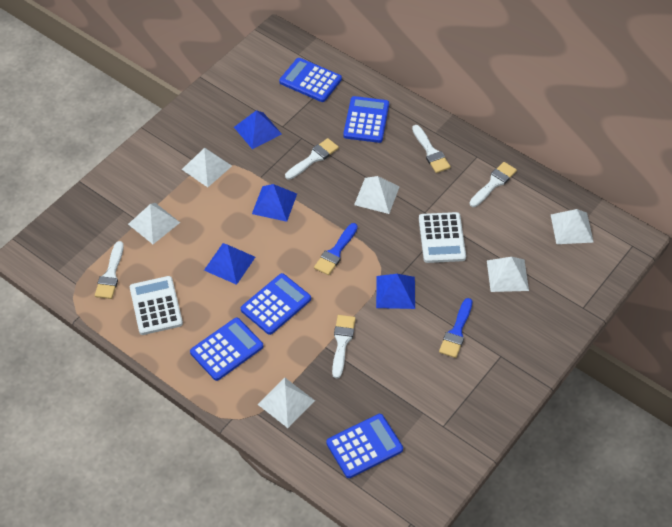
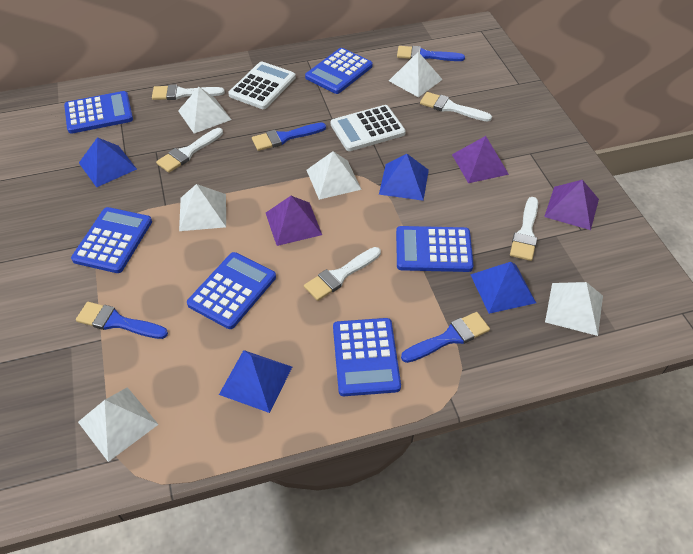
blue brush: [314,223,358,275] [439,298,472,358] = 2 -> [76,302,168,339] [252,122,326,151] [397,46,465,61] [401,312,490,363] = 4
blue calculator: [190,318,263,381] [241,273,311,335] [279,58,342,102] [326,414,403,478] [343,96,389,143] = 5 -> [64,91,133,134] [71,207,152,273] [187,252,276,329] [305,48,373,94] [333,318,401,396] [396,226,474,272] = 6
purple pyramid: none = 0 -> [266,196,322,246] [452,136,509,183] [544,180,599,230] = 3

